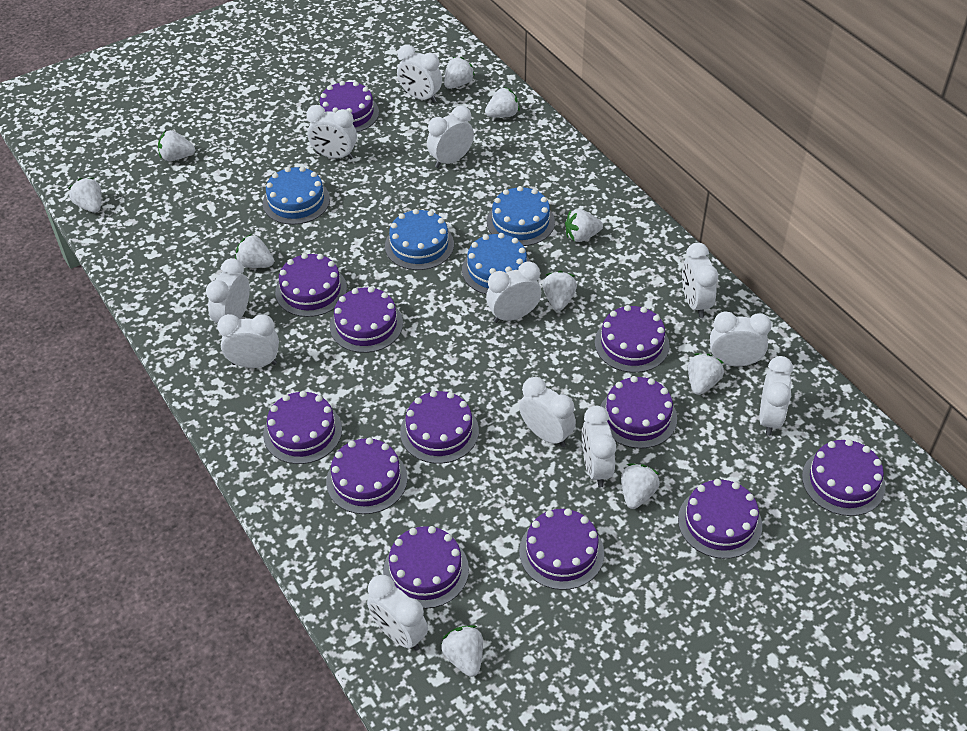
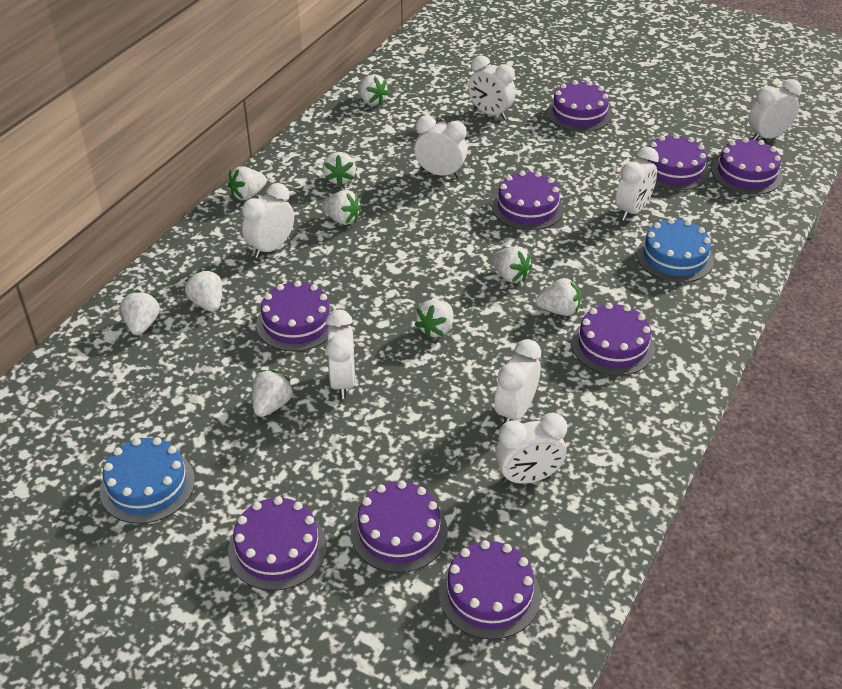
blue cake: [263,166,330,225] [385,209,454,270] [462,233,531,295] [487,186,555,246] = 4 -> [100,437,195,524] [637,218,714,283] = 2
purple cake: [263,391,342,464] [275,253,347,317] [320,81,379,133] [326,438,407,514] [330,287,403,353] [383,526,469,609] [400,391,479,464] [519,508,604,590] [595,305,670,373] [601,376,677,449] [678,479,762,559] [802,439,885,516] = 12 -> [228,496,327,591] [256,280,334,351] [351,480,448,573] [439,540,541,639] [492,170,564,230] [547,80,612,132] [571,303,655,376] [642,134,710,190] [712,137,783,195] = 9
white clock: [206,258,250,323] [217,314,279,368] [306,105,357,160] [367,575,428,651] [397,44,442,103] [427,106,474,168] [486,262,541,323] [519,377,576,447] [582,406,616,487] [682,243,718,318] [710,311,772,366] [759,356,793,436] = 12 -> [242,183,294,258] [326,309,355,399] [414,116,467,178] [468,55,516,120] [494,339,541,423] [495,413,567,484] [616,147,659,221] [749,79,802,140] = 8

